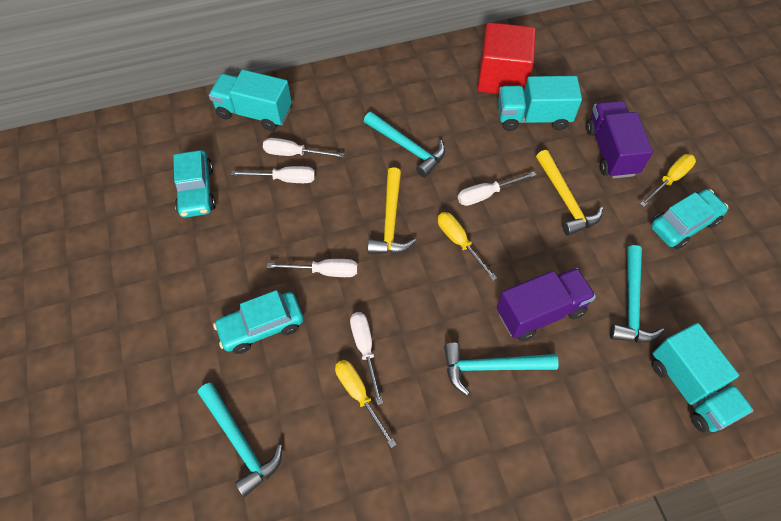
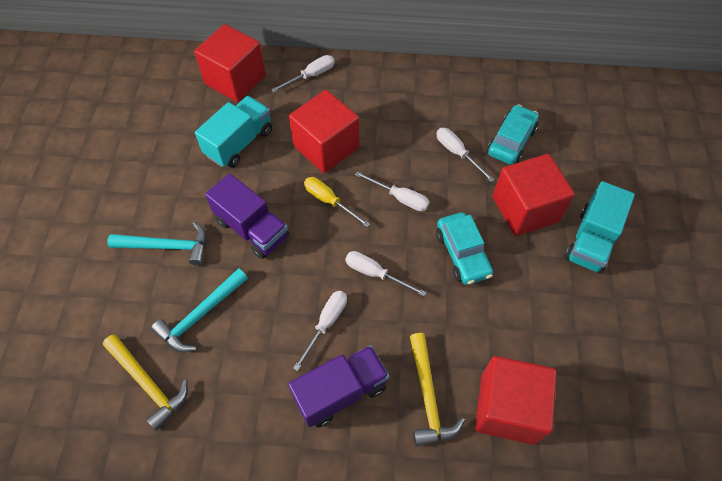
red cube: [477,22,536,94] = 1 -> [194,24,266,102] [289,90,359,173] [475,356,557,445] [493,154,575,236] = 4
turquoise car: [173,150,216,218] [213,290,303,354] [651,189,728,249] = 3 -> [436,212,493,285] [487,104,539,165] = 2
turquoise hammer: [198,383,282,497] [364,112,445,177] [444,343,558,395] [610,245,664,342] = 4 -> [108,222,206,266] [151,268,248,353] = 2
turquoise truck: [209,70,292,131] [498,76,582,131] [652,323,754,433] = 3 -> [195,96,272,168] [564,181,635,274] = 2
yellow screwdriver: [335,360,396,448] [438,212,497,281] [640,154,696,207] = 3 -> [304,177,370,227] = 1

